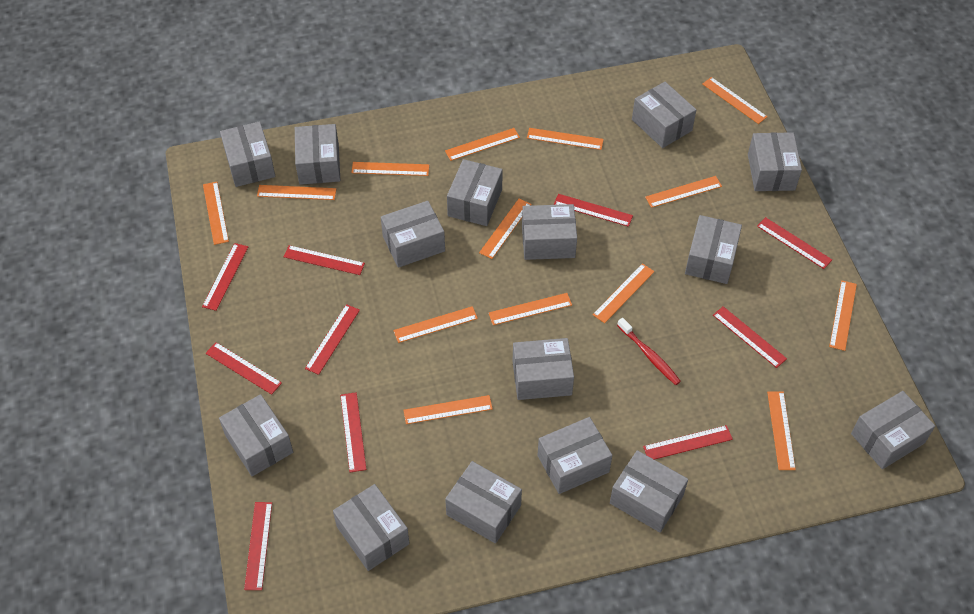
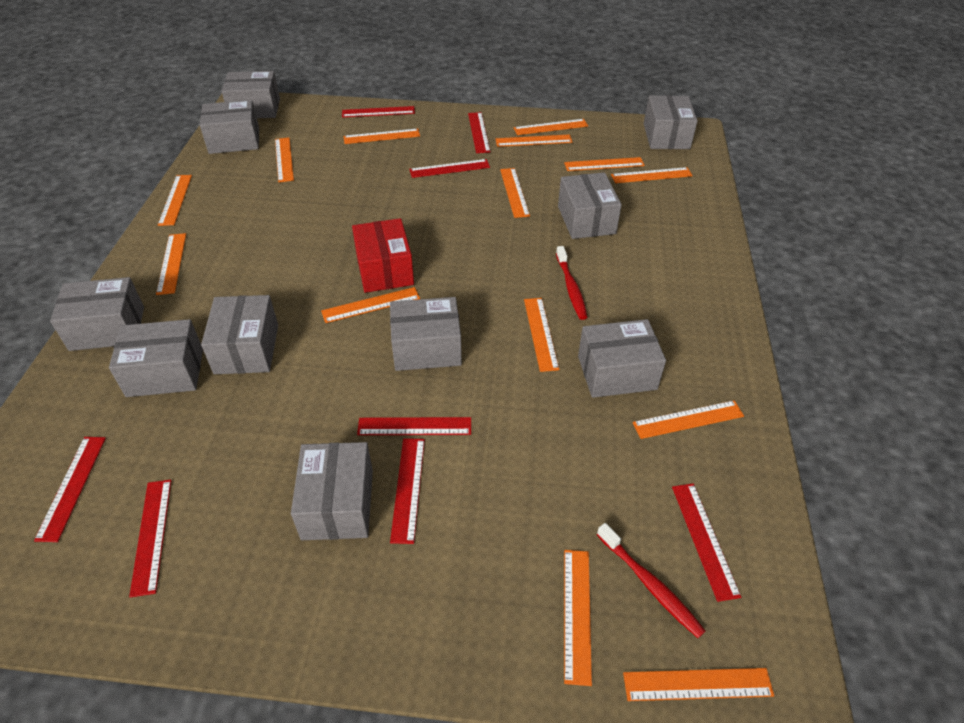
grey box: [219,394,293,476] [220,121,275,187] [295,124,340,185] [333,484,410,571] [381,201,445,268] [445,461,522,544] [447,159,503,226] [513,338,574,400] [522,204,577,260] [537,417,612,494] [610,450,688,533] [632,82,696,148] [685,215,742,284] [748,132,802,191] [851,391,935,469] = 15 -> [50,277,144,351] [109,319,203,397] [200,100,259,154] [201,295,278,374] [222,71,280,118] [291,442,373,540] [390,297,462,371] [558,172,622,239] [578,319,666,398] [644,95,698,149] = 10
red box: none = 0 -> [352,218,414,293] = 1
red ruler: [202,243,248,311] [206,342,282,395] [244,502,272,590] [284,245,365,275] [305,304,360,375] [340,392,367,472] [554,194,633,227] [643,425,733,460] [713,306,787,368] [757,217,832,269] = 10 -> [34,437,106,542] [129,480,171,598] [342,106,415,118] [357,417,471,435] [390,438,425,544] [409,159,490,178] [468,112,490,153] [672,483,741,602] = 8
red toothbrush: [617,318,681,385] = 1 -> [556,246,587,320] [597,523,705,638] = 2

